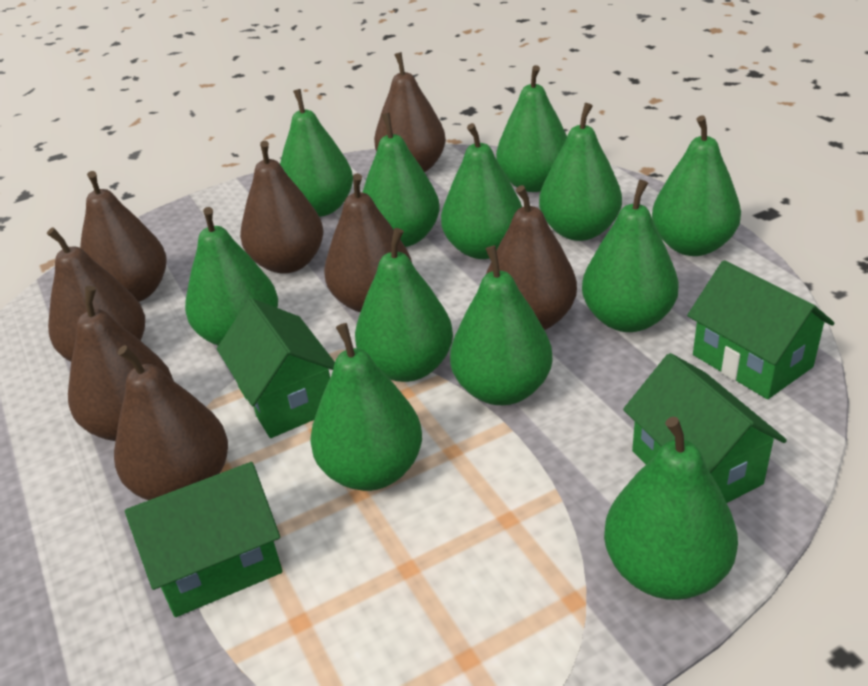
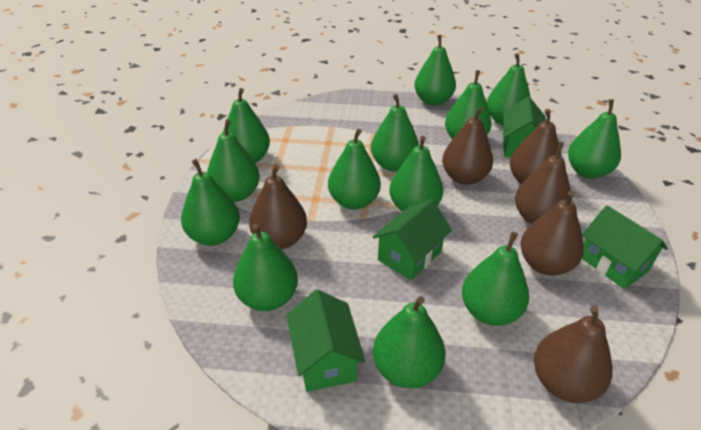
brown pear: [47,227,145,362] [68,286,174,441] [80,171,167,302] [114,345,228,500] [240,141,323,274] [324,173,412,312] [374,52,446,172] [486,185,577,330] = 8 -> [249,165,307,249] [442,107,493,185] [510,109,562,184] [515,142,572,224] [520,191,584,276] [534,306,612,403] = 6
green pear: [185,207,278,345] [280,89,353,217] [310,323,422,491] [355,228,453,382] [362,112,440,247] [441,123,522,259] [450,245,553,405] [496,65,567,192] [539,103,622,241] [582,180,679,332] [604,416,738,600] [652,115,741,256] = 12 -> [181,159,240,246] [207,119,260,202] [223,88,270,163] [233,223,298,311] [328,129,381,209] [371,94,419,172] [373,296,446,388] [389,136,443,212] [414,35,456,106] [445,70,492,139] [462,232,529,326] [487,53,531,125] [568,99,621,179] = 13

